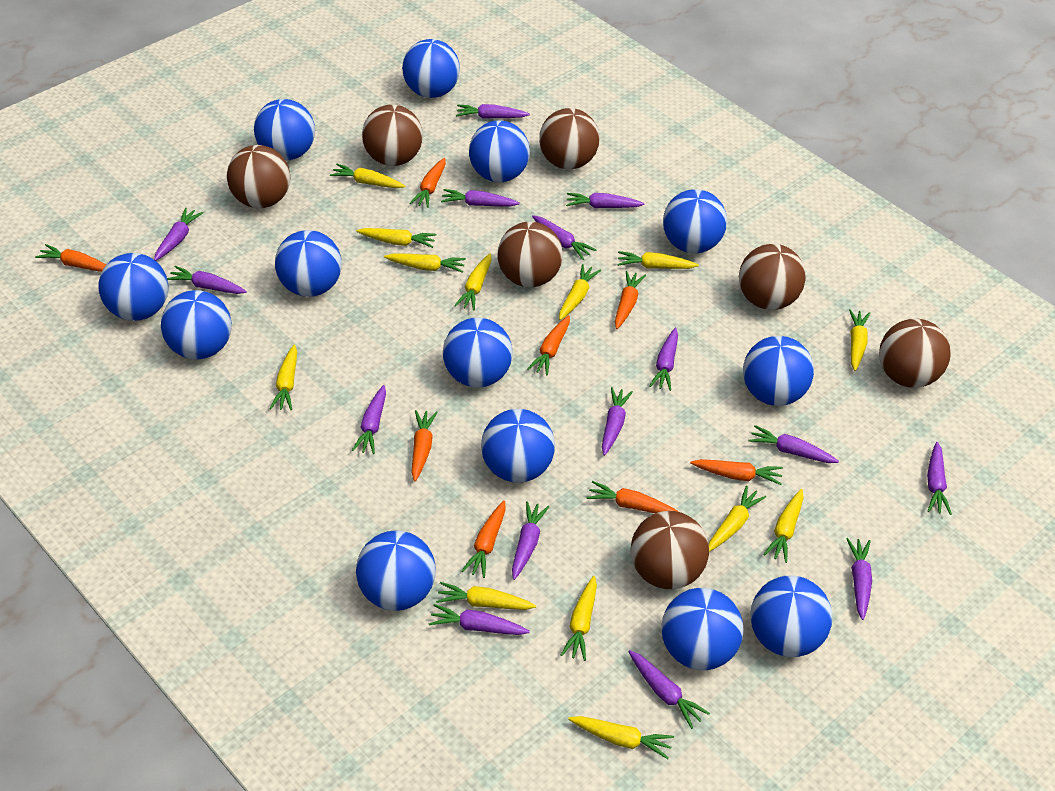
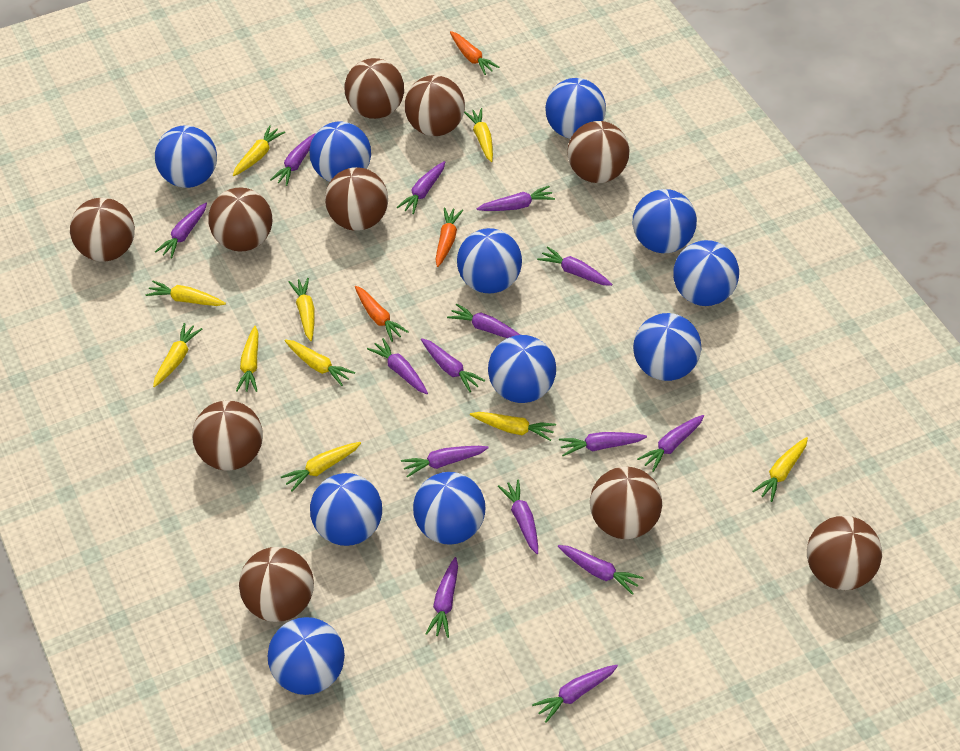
blue ball: [98,253,169,321] [161,290,232,359] [254,99,315,161] [275,230,342,297] [356,531,436,611] [402,39,460,98] [443,318,513,388] [469,120,530,182] [481,409,555,483] [661,588,743,670] [663,189,727,253] [743,336,814,406] [750,575,832,657] = 13 -> [155,125,217,188] [268,617,345,695] [309,122,371,182] [310,473,382,546] [413,472,485,545] [457,228,522,293] [488,335,556,403] [545,78,606,139] [633,189,697,253] [633,313,701,381] [673,240,739,306] = 11
brown ball: [227,145,290,208] [362,104,423,166] [498,221,563,287] [539,108,599,169] [631,511,709,589] [739,244,806,310] [879,319,951,388] = 7 -> [70,198,135,262] [192,400,263,471] [208,188,272,251] [239,547,314,622] [325,167,388,231] [345,58,404,119] [405,75,465,136] [568,121,629,183] [590,467,662,539] [807,516,882,590] = 10
orange carrot: [35,244,106,272] [410,158,446,208] [411,410,438,482] [462,501,506,578] [527,315,570,376] [587,481,679,513] [615,271,646,329] [690,459,783,485] = 8 -> [355,286,409,342] [435,207,463,267] [450,31,499,75] = 3
yellow carrot: [270,344,297,410] [330,164,405,188] [356,228,437,248] [384,253,466,273] [436,582,536,610] [454,253,492,310] [559,264,601,320] [561,576,597,661] [568,716,674,759] [617,251,699,269] [709,486,767,552] [763,489,803,563] [849,309,870,371] = 13 -> [146,281,226,306] [153,323,202,387] [233,126,285,176] [236,326,258,392] [281,442,361,492] [284,339,355,386] [289,278,315,341] [464,108,493,162] [470,412,556,441] [753,437,808,502] = 10

